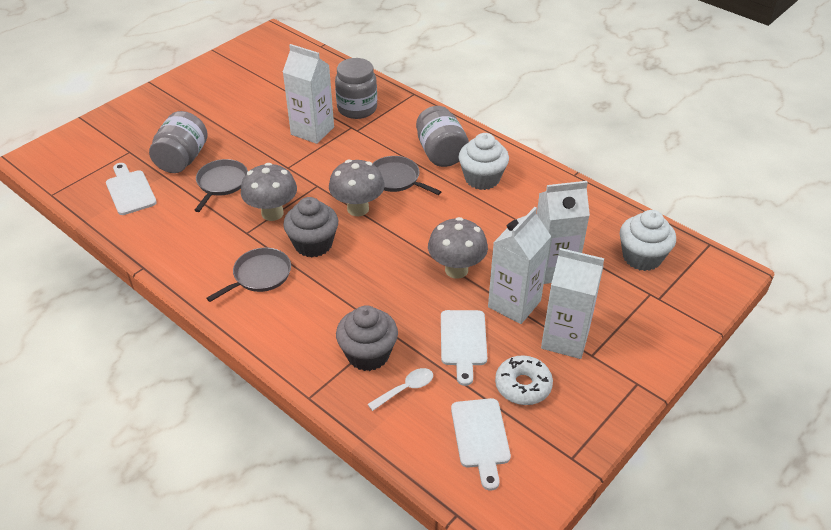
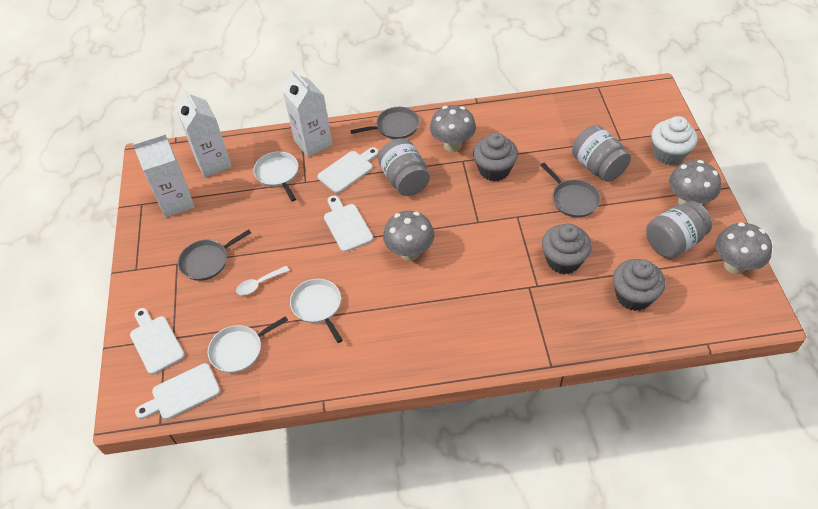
grey cupcake: [283,197,338,257] [336,305,398,371] = 2 -> [473,133,518,181] [542,224,592,274] [613,259,665,311] = 3
grey mushroom: [241,163,297,221] [329,159,385,216] [428,217,488,279] = 3 -> [383,211,434,261] [430,105,476,152] [669,160,721,205] [716,222,772,274] = 4
white carton: [283,44,334,144] [488,207,551,324] [537,181,590,284] [541,248,604,359] = 4 -> [133,134,194,217] [177,89,232,178] [283,69,332,157] = 3
white cupcake: [459,133,509,190] [620,210,676,271] = 2 -> [651,116,697,165] = 1
white cutting board: [106,163,157,215] [441,310,487,386] [451,398,511,491] = 3 -> [130,308,185,374] [135,363,220,420] [317,147,379,193] [324,196,373,252] = 4
white donut: [495,355,553,405] = 1 -> none = 0
white pan: none = 0 -> [208,316,288,373] [253,151,298,201] [290,279,343,343] = 3

